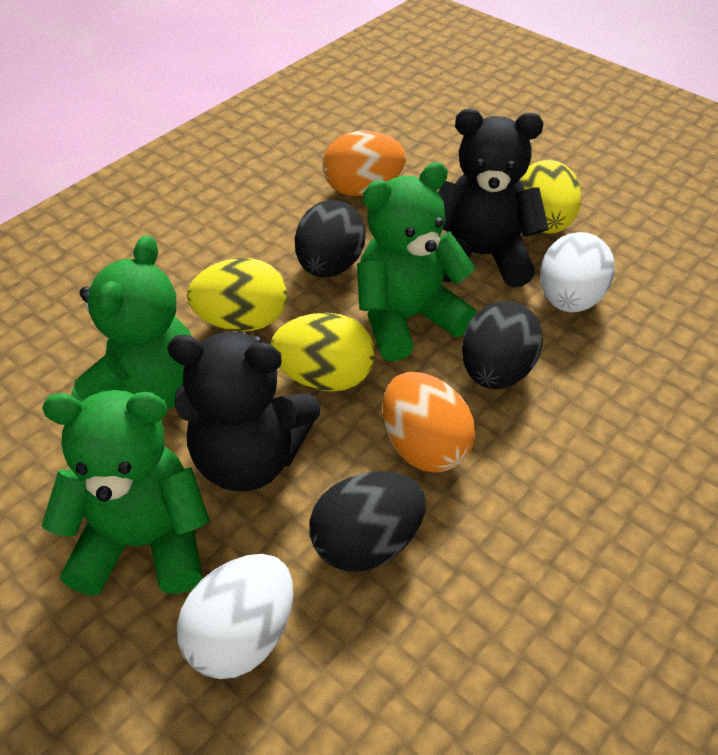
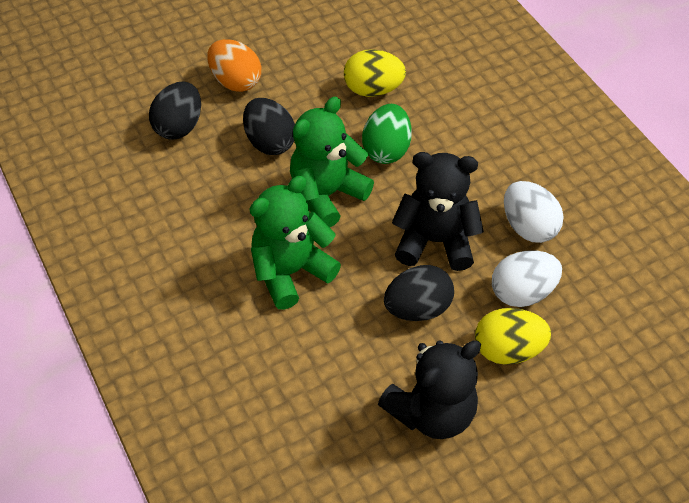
green egg: none = 0 -> [362,104,412,164] = 1
green teddy bear: [42,390,210,596] [71,235,191,410] [357,162,477,362] = 3 -> [250,176,341,309] [290,97,374,228] = 2
orange egg: [323,131,406,196] [383,372,475,473] = 2 -> [207,39,261,92] = 1
yellow egg: [187,258,287,331] [270,313,375,392] [520,160,581,234] = 3 -> [344,49,406,97] [475,308,551,365] = 2

